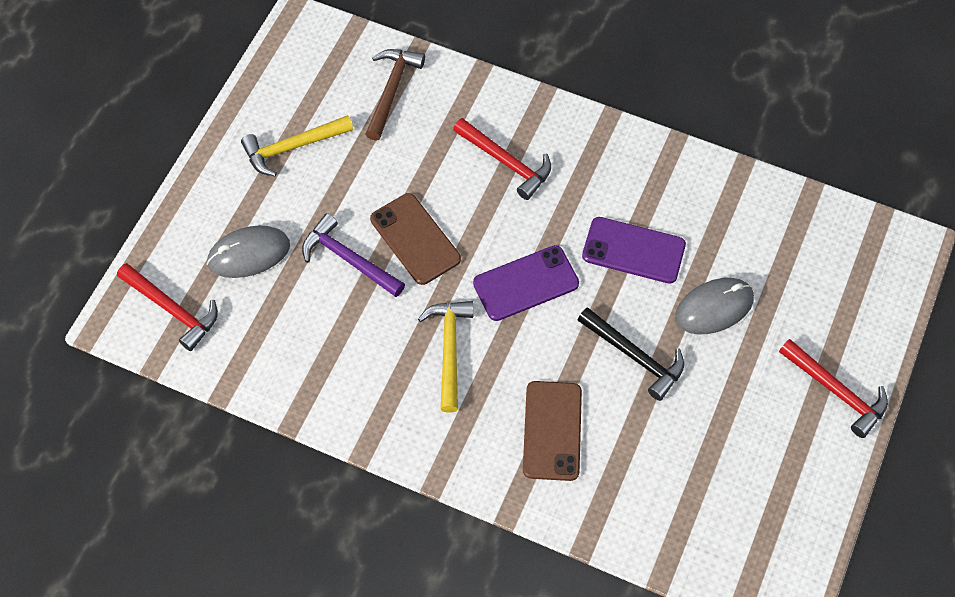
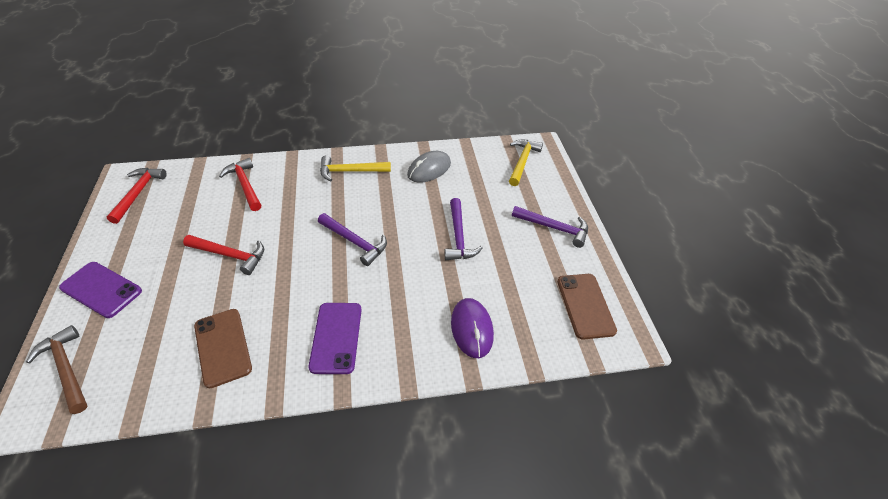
black hammer: [578,307,684,401] = 1 -> none = 0
grey mouse: [207,225,290,278] [675,278,754,334] = 2 -> [407,151,451,183] = 1
purple hammer: [302,213,405,297] = 1 -> [318,213,387,266] [445,198,483,260] [512,206,588,248] = 3
purple mouse: none = 0 -> [451,298,494,358] = 1

